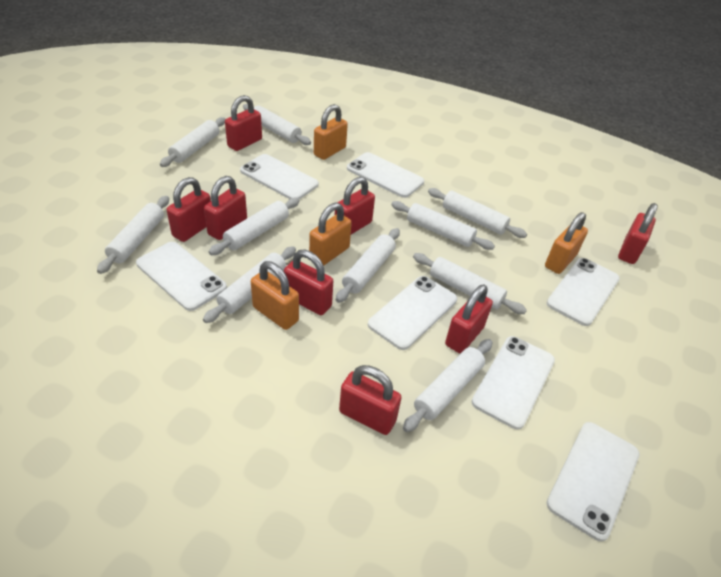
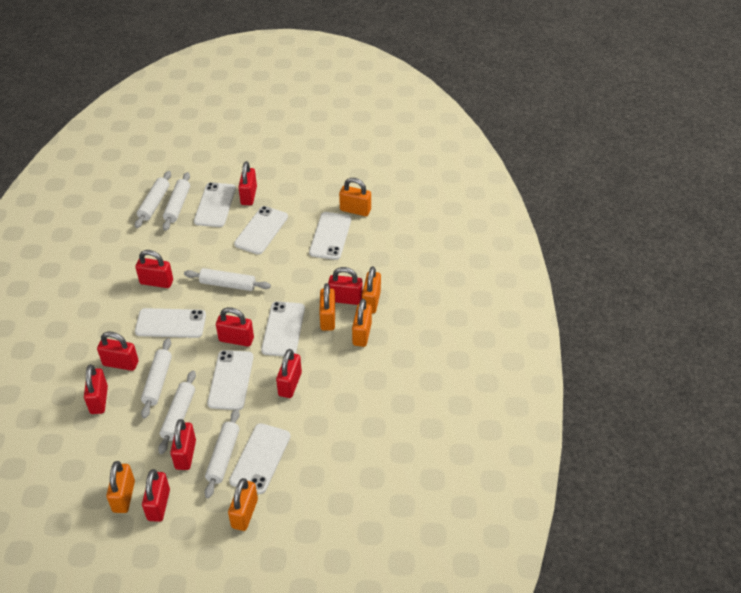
orange padlock: [251,261,299,330] [309,202,352,265] [314,104,348,160] [545,212,588,274] = 4 -> [106,461,135,513] [228,478,258,531] [319,283,335,331] [339,178,371,216] [352,299,372,347] [362,266,381,314] = 6
red padlock: [167,177,211,242] [204,176,247,240] [225,95,262,151] [284,250,333,315] [334,177,375,234] [339,365,402,435] [445,285,493,354] [618,203,658,264] = 8 -> [84,365,108,414] [97,332,139,371] [135,250,173,288] [142,469,170,522] [170,419,196,470] [216,307,254,347] [238,161,257,205] [276,349,302,398] [328,267,363,305] = 9
white rolling pin: [97,196,169,274] [160,117,226,167] [203,246,296,323] [209,198,300,255] [243,104,311,145] [336,228,400,303] [391,201,495,250] [403,339,492,432] [413,253,527,314] [428,188,527,238] = 10 -> [135,171,171,228] [141,338,172,419] [158,370,196,454] [163,172,190,231] [184,268,271,291] [204,409,240,498] = 6

